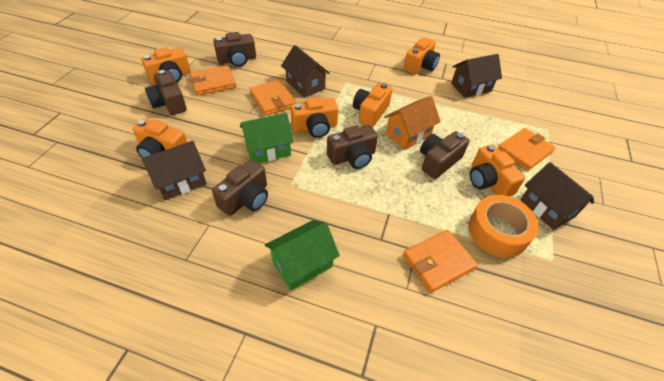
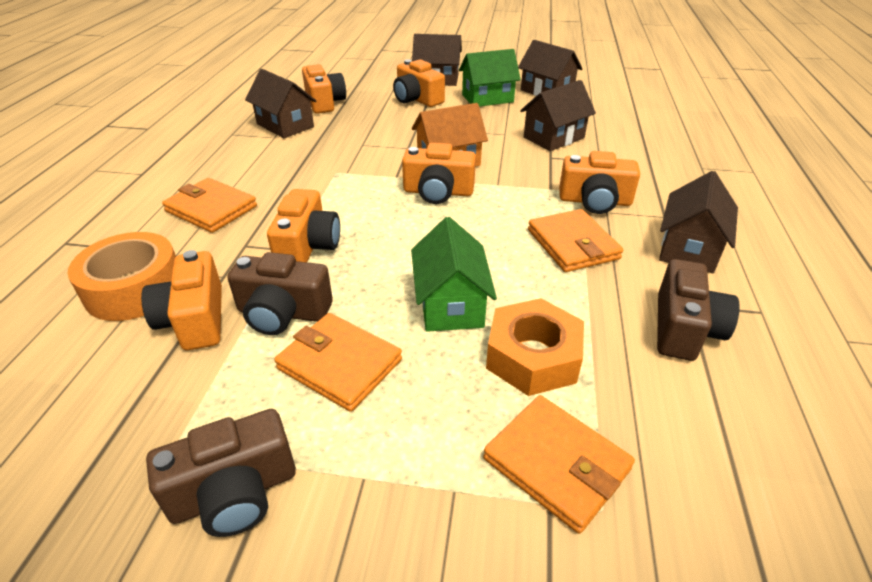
brown camera: [145,70,186,115] [212,160,268,216] [213,32,256,67] [327,125,378,169] [420,131,469,179] = 5 -> [146,409,296,537] [228,252,333,335] [657,259,740,361] = 3
brown house: [142,141,207,200] [281,45,330,98] [451,54,502,98] [520,162,594,230] = 4 -> [245,69,316,138] [412,34,462,86] [518,40,582,96] [520,80,596,151] [659,171,738,273] = 5
orange nut: none = 0 -> [486,298,584,396] = 1

